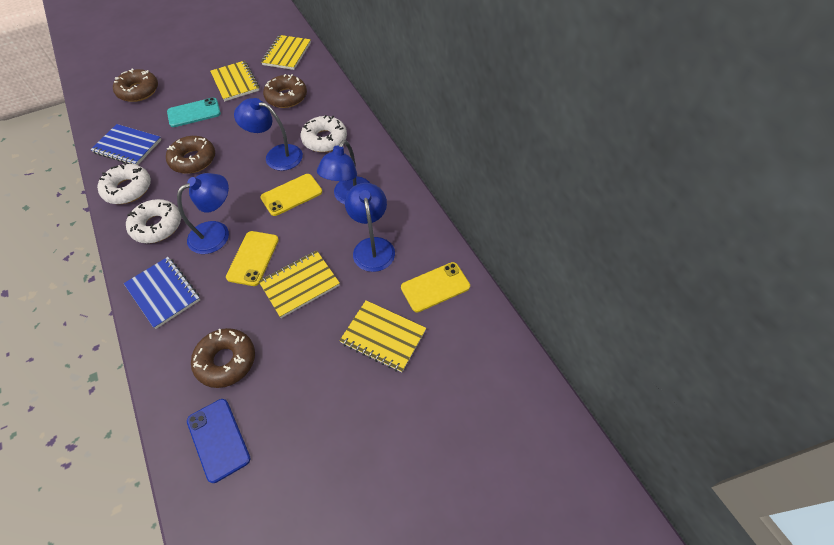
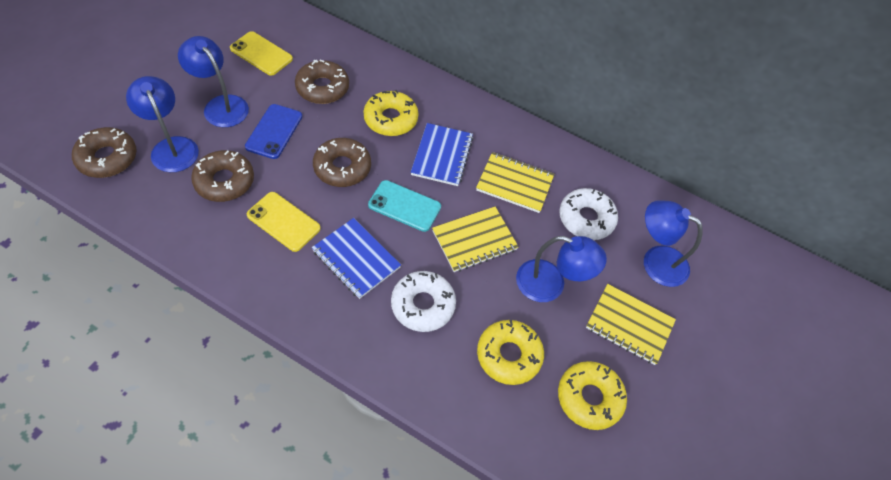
white donut: [97,162,151,204] [126,199,181,243] [301,115,347,152] = 3 -> [391,271,456,332] [559,188,618,240] = 2
yellow donut: none = 0 -> [364,90,419,136] [477,320,544,385] [558,361,627,430] = 3
yellow notebook: [210,61,259,101] [259,250,340,318] [261,35,311,70] [339,300,426,373] = 4 -> [432,207,519,272] [476,152,554,213] [586,284,676,365] = 3
yellow phone: [226,231,279,286] [260,174,322,216] [401,262,470,312] = 3 -> [230,31,293,76] [247,192,321,252] = 2

